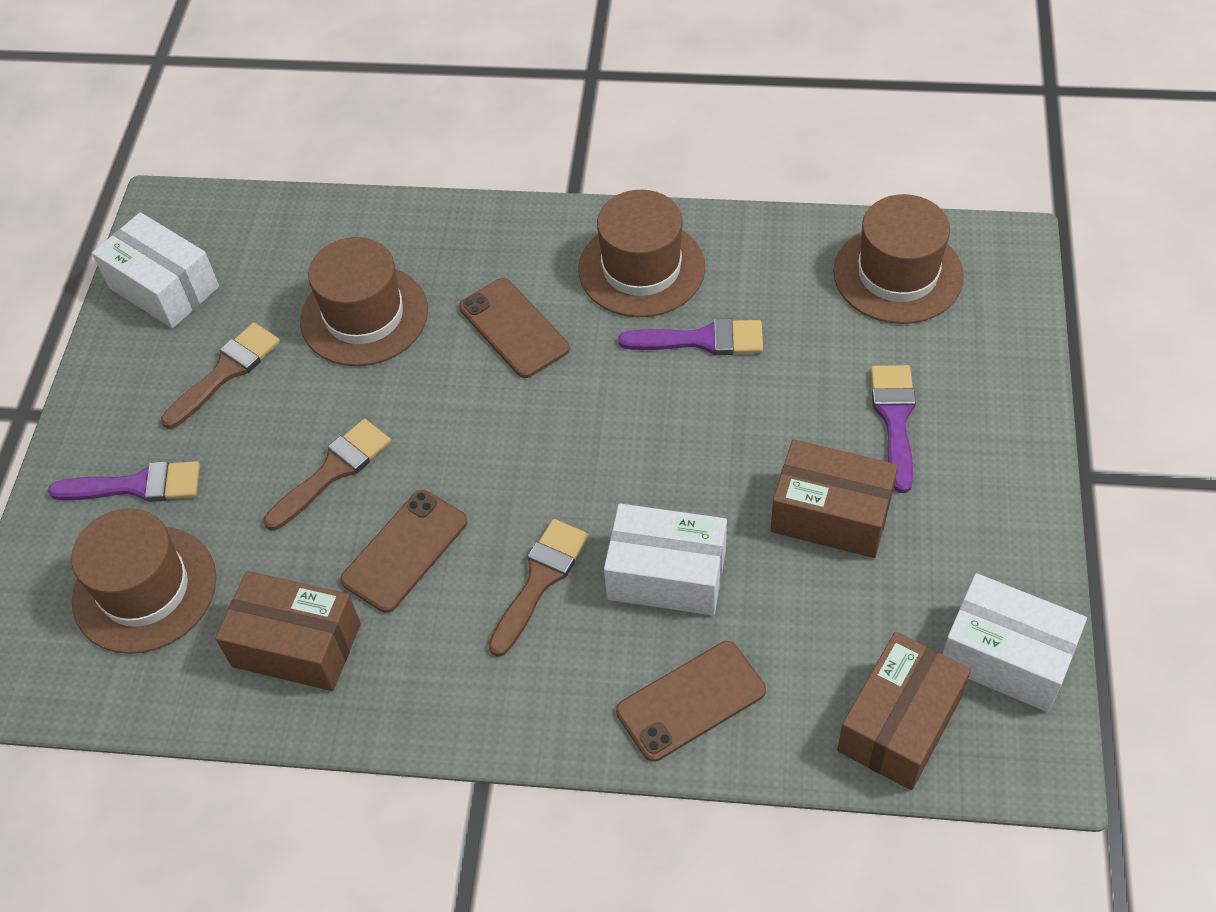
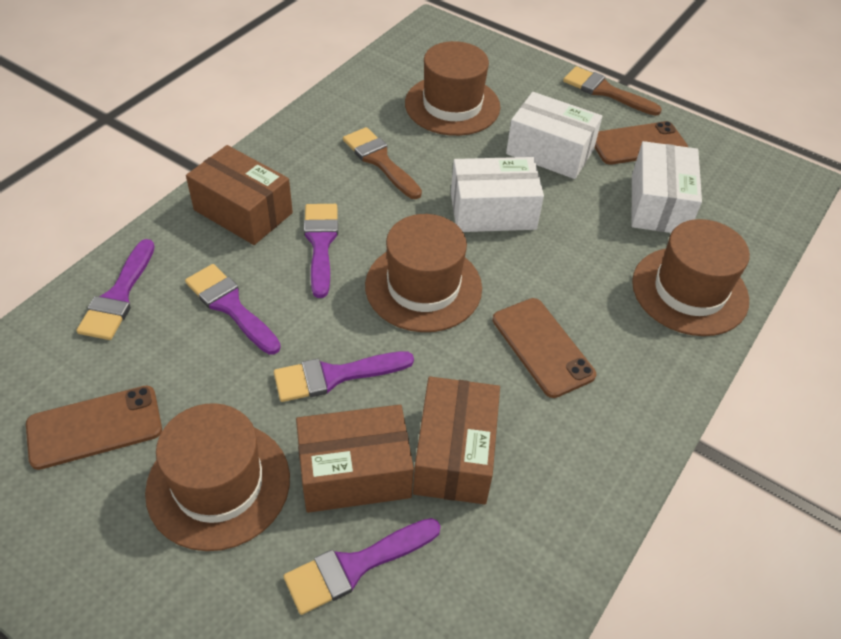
brown brush: [161,322,280,429] [264,419,391,530] [488,519,589,657] = 3 -> [343,127,422,199] [563,66,662,116] = 2
purple brush: [48,461,200,502] [619,318,763,355] [870,365,916,493] = 3 -> [77,239,155,340] [185,264,281,355] [274,351,414,402] [284,518,441,615] [304,204,338,298] = 5

